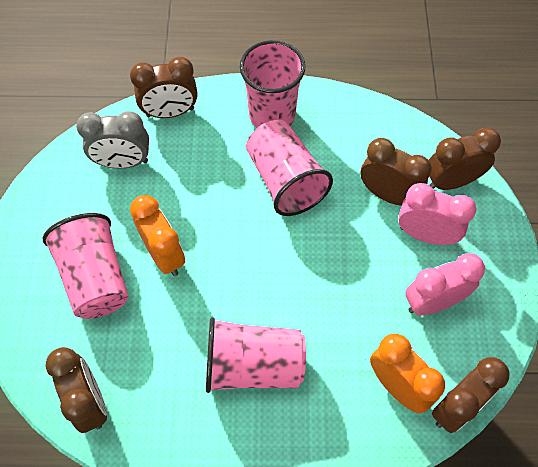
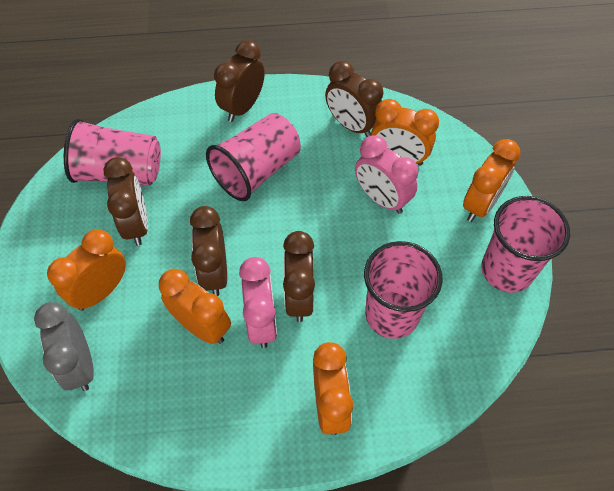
orange clock: [130,195,185,276] [370,334,445,413] = 2 -> [47,229,126,311] [159,269,231,344] [313,342,353,435] [371,99,439,166] [463,139,521,222] = 5

